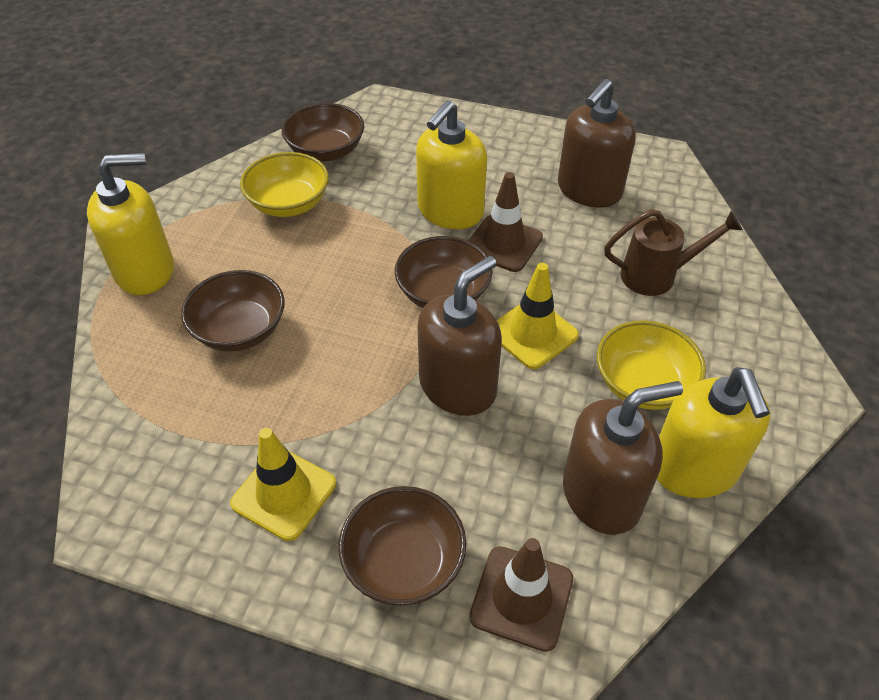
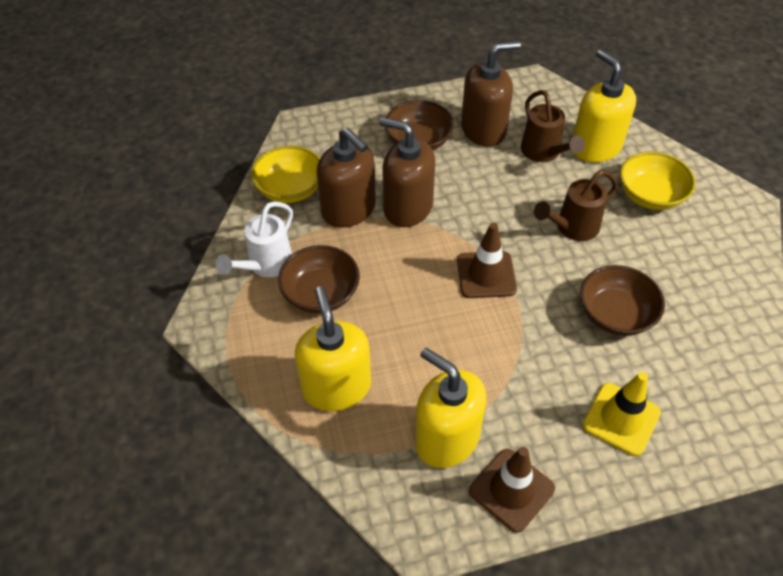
brown bowl: [181,270,285,352] [282,103,364,162] [339,486,466,606] [395,236,493,308] = 4 -> [278,245,360,313] [385,100,454,151] [580,265,665,336] = 3
brown watering can: [604,209,743,296] = 1 -> [521,90,585,162] [534,170,618,241] = 2
white watering can: none = 0 -> [216,201,293,277] = 1
yellow traffic cone: [230,428,336,541] [497,263,579,369] = 2 -> [583,372,661,456] = 1

